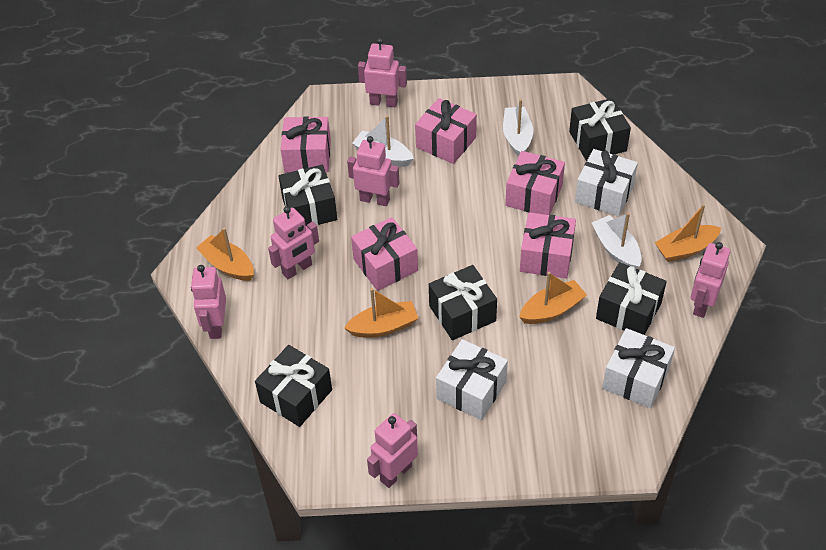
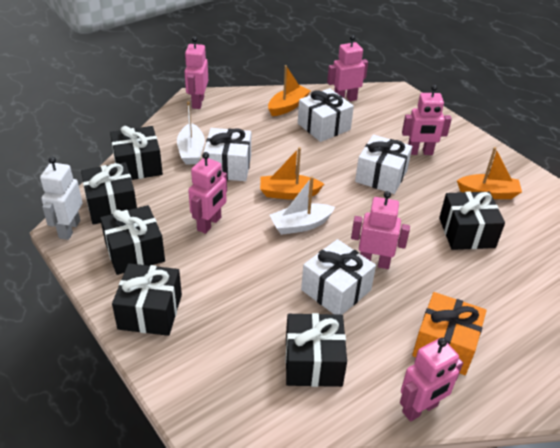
black gift: [255,345,332,427] [279,165,337,226] [429,265,497,340] [569,98,631,161] [596,262,667,335] = 5 -> [81,162,137,225] [100,205,165,275] [110,126,163,180] [112,263,182,336] [285,313,347,387] [439,192,505,250] = 6
orange boat: [196,228,254,281] [344,288,418,337] [519,272,587,324] [655,204,721,262] = 4 -> [260,147,324,200] [268,65,311,116] [457,147,522,199] = 3
orange gift: none = 0 -> [412,292,487,375] = 1
pink gift: [281,116,331,173] [351,217,418,291] [415,98,477,164] [505,151,565,215] [520,212,576,279] = 5 -> none = 0
white boat: [352,115,414,167] [503,99,533,157] [592,212,642,269] = 3 -> [177,101,205,165] [270,176,335,235] = 2
white gift: [436,339,508,420] [575,149,638,216] [602,328,675,408] = 3 -> [203,128,251,181] [298,88,354,142] [301,239,376,315] [355,135,412,194] = 4
white robot: none = 0 -> [40,157,83,240] = 1

